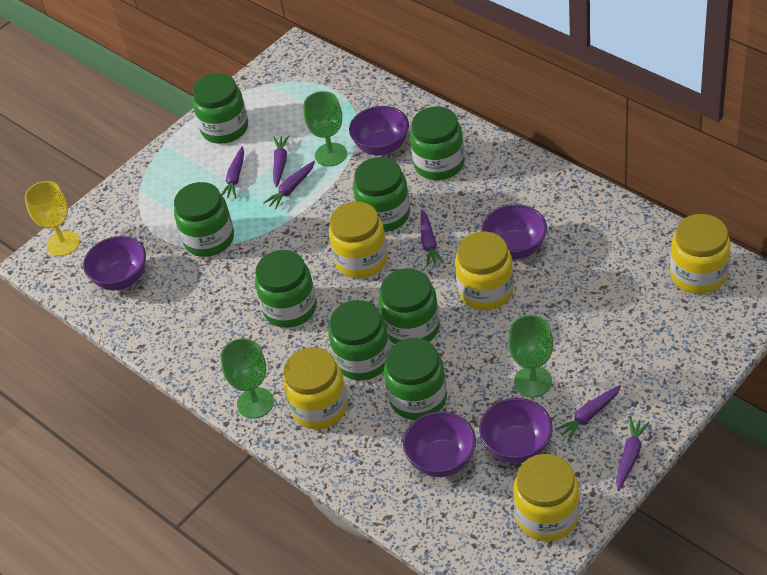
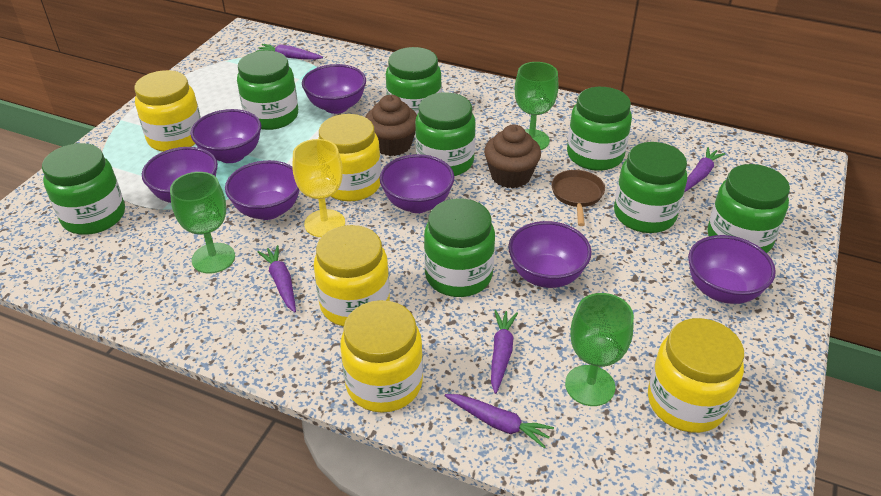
brown cupcake: none = 0 -> [366,95,417,156] [484,125,541,188] = 2
brown pan: none = 0 -> [551,170,605,226] = 1
purple bowl: [83,236,146,290] [349,106,409,156] [403,412,476,477] [479,398,553,463] [482,204,547,260] = 5 -> [142,147,218,203] [191,109,261,163] [225,160,300,220] [302,64,366,114] [379,154,454,213] [508,221,592,288] [688,235,776,304] = 7
purple carrot: [221,146,244,198] [263,161,315,209] [273,135,289,187] [421,210,444,266] [555,385,621,441] [616,417,650,491] = 6 -> [256,44,323,60] [257,245,296,312] [445,394,554,448] [491,310,518,394] [685,147,725,192] = 5

